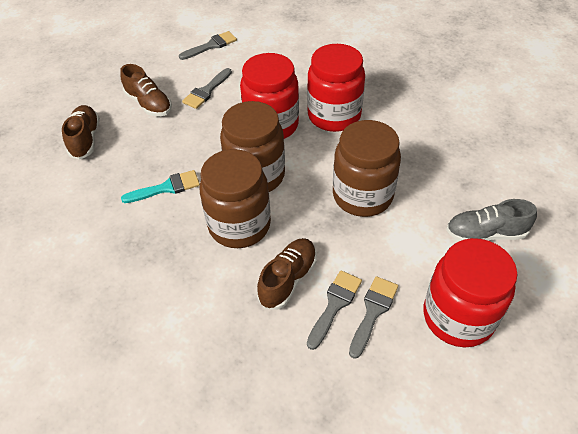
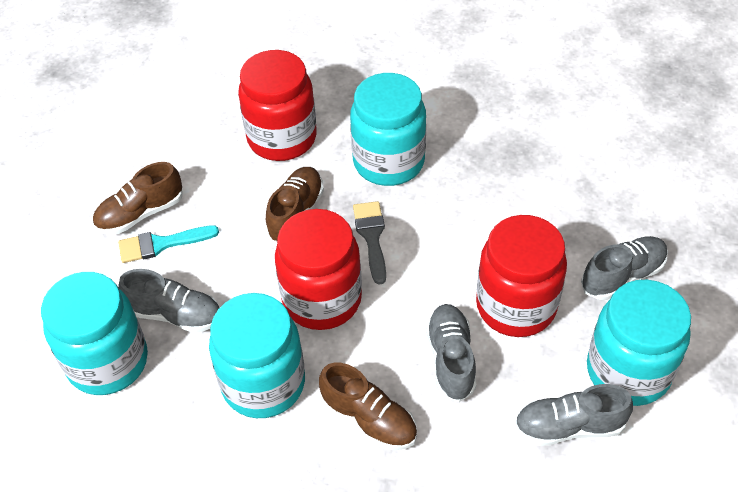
brown jar: [200,149,271,248] [220,101,285,192] [333,120,401,217] = 3 -> none = 0
grey brush: [179,31,237,60] [182,68,232,109] [307,270,362,350] [349,276,398,359] = 4 -> [353,201,386,284] = 1
grey shoe: [446,199,537,241] = 1 -> [118,269,220,333] [426,304,476,402] [515,384,633,446] [581,236,668,300] = 4
turquoise jar: none = 0 -> [41,272,148,395] [209,293,305,418] [350,73,426,186] [587,280,691,406] = 4

